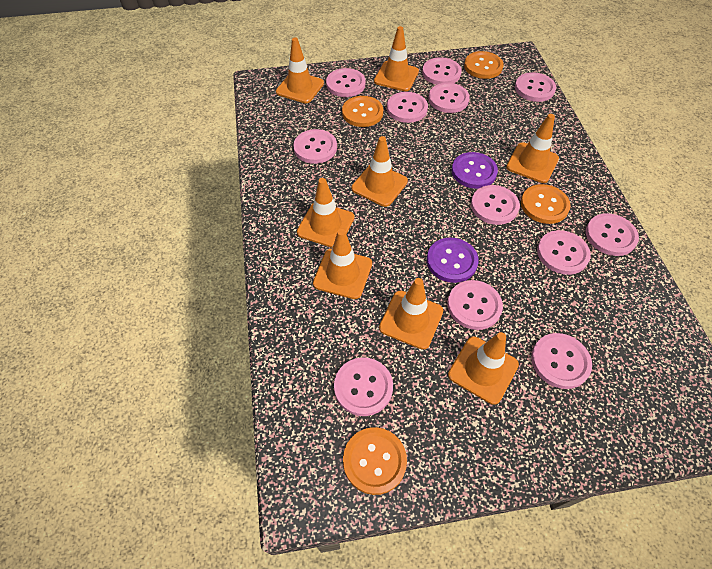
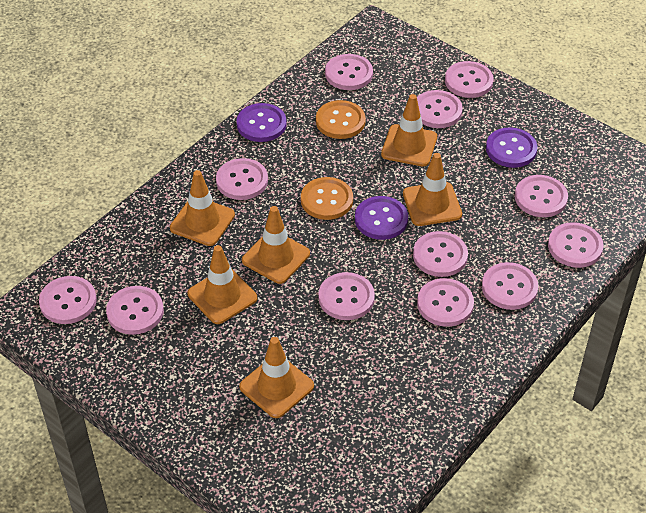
orange button: [342,96,383,127] [343,427,407,495] [464,51,504,79] [521,184,571,224] = 4 -> [301,177,353,220] [316,100,366,139] = 2
orange traffic cone: [276,37,324,103] [297,178,354,248] [313,229,372,299] [352,136,408,207] [374,26,419,91] [379,278,443,349] [448,332,519,405] [506,114,559,183] = 8 -> [170,170,235,246] [187,245,257,324] [239,337,314,418] [242,206,310,284] [381,94,437,167] [403,153,462,226] = 6
purple button: [427,237,479,283] [452,152,498,189] = 2 -> [236,103,287,142] [355,196,408,240] [486,127,537,168] = 3

